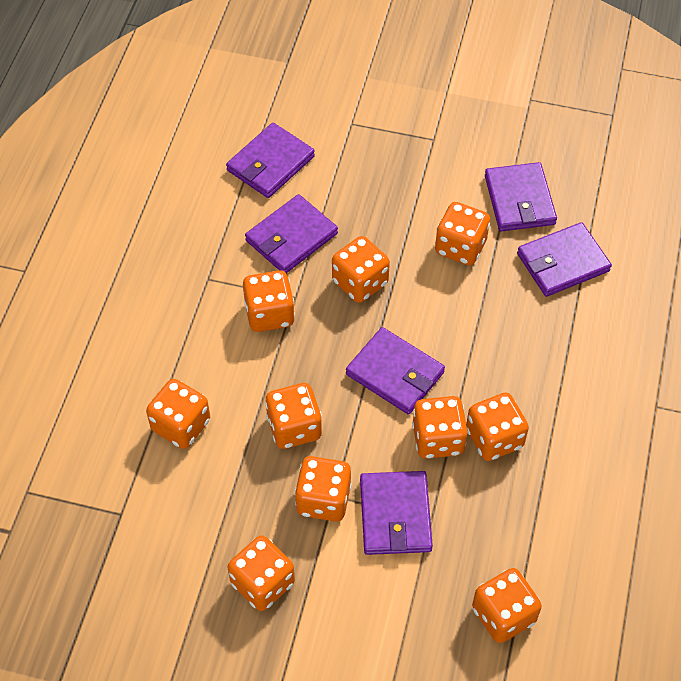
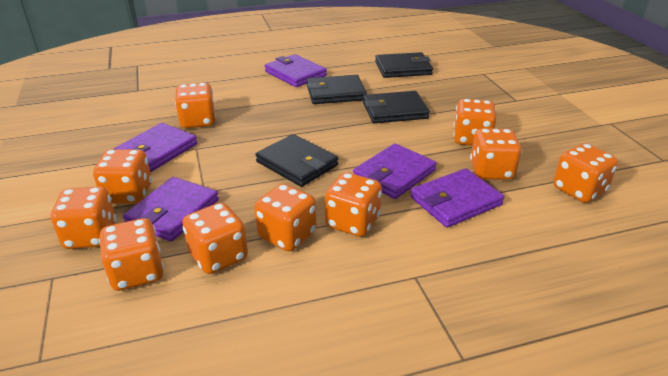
black wallet: none = 0 -> [256,134,339,187] [307,75,367,104] [363,91,430,123] [375,52,433,78] = 4
purple wallet: [226,123,315,198] [245,194,338,273] [346,327,445,415] [360,471,433,555] [485,162,557,231] [517,222,612,297] = 6 -> [114,123,197,172] [123,177,219,242] [265,54,327,87] [353,143,437,199] [411,168,504,228] = 5

